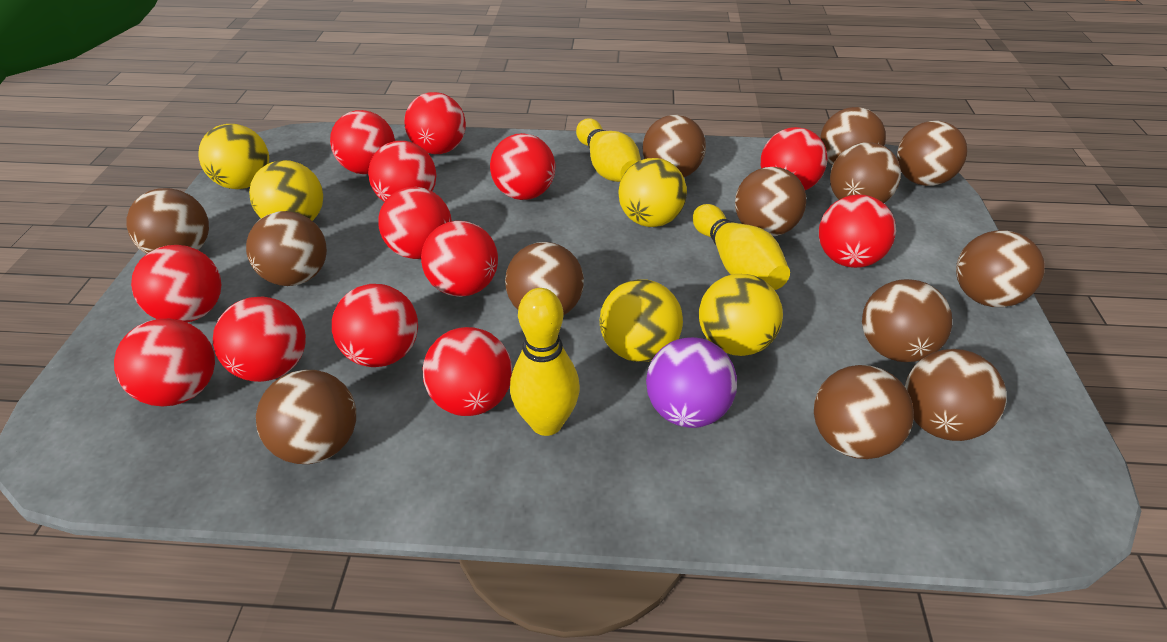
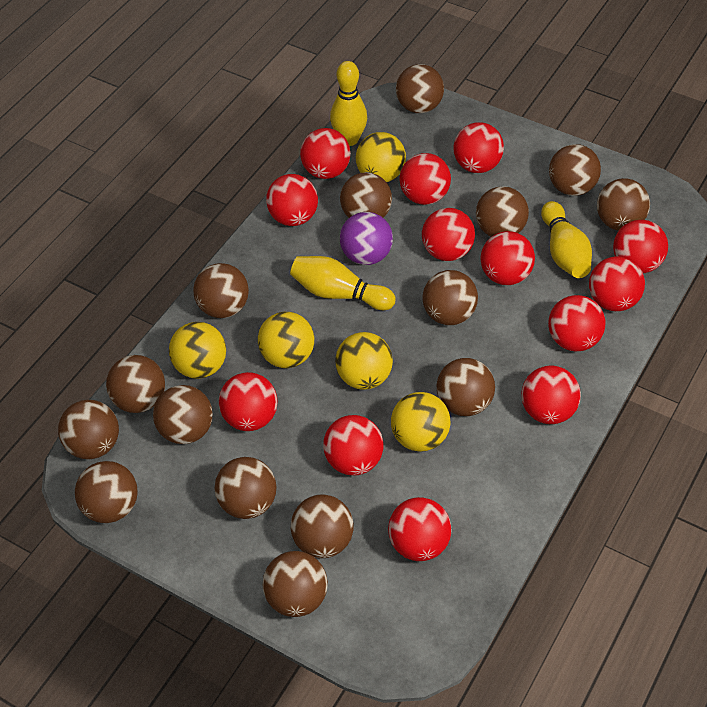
brown ball: [127,188,209,254] [246,211,327,286] [256,370,356,464] [505,242,584,315] [643,115,706,177] [735,167,806,236] [814,365,914,459] [820,107,886,166] [830,142,901,203] [862,279,952,362] [897,121,967,186] [905,349,1007,441] [956,230,1045,307] = 13 -> [58,400,119,459] [75,461,138,523] [106,355,165,413] [153,385,213,444] [193,263,249,318] [215,457,277,519] [263,551,328,617] [291,494,354,558] [340,172,392,218] [396,64,444,113] [422,270,478,325] [437,358,495,416] [476,186,529,237] [549,144,601,196] [597,178,650,231] = 15

